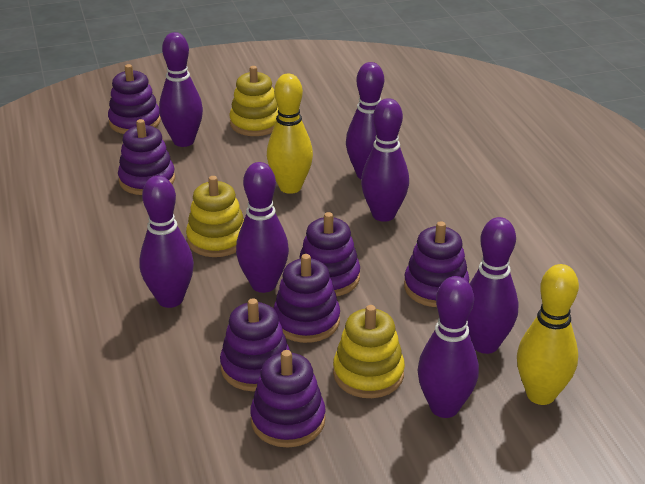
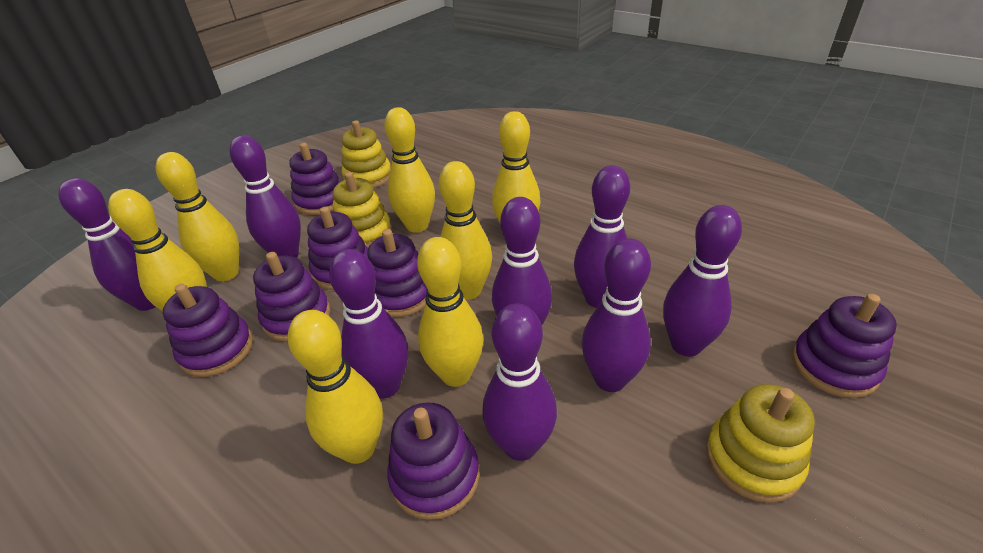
purple bowling pin: [139,176,194,308] [159,32,203,147] [236,162,289,293] [346,62,384,179] [361,98,409,222] [417,276,479,418] [467,217,519,354] = 7 -> [59,178,155,311] [230,135,301,258] [329,249,408,398] [482,304,557,461] [492,197,552,325] [574,165,630,308] [582,238,651,392] [663,205,742,357] = 8
yellow bowling pin: [267,74,313,194] [517,264,579,405] = 2 -> [108,189,207,311] [156,152,239,282] [288,310,383,464] [384,107,435,233] [417,237,484,387] [439,161,492,300] [492,111,541,223] = 7

